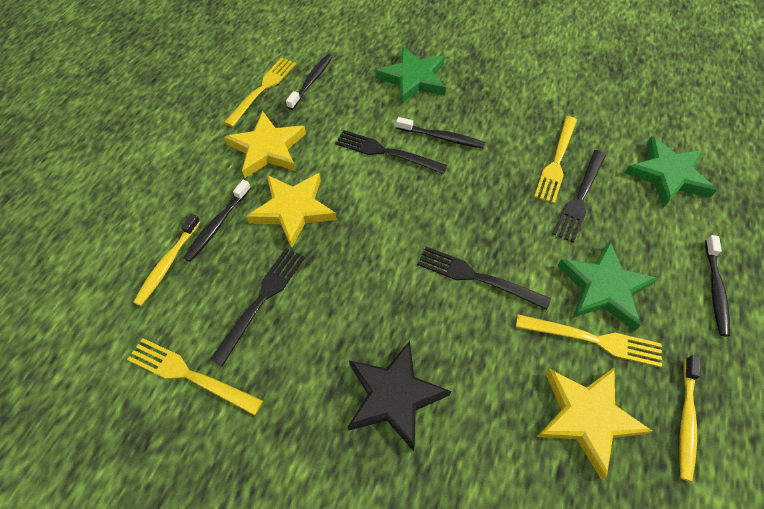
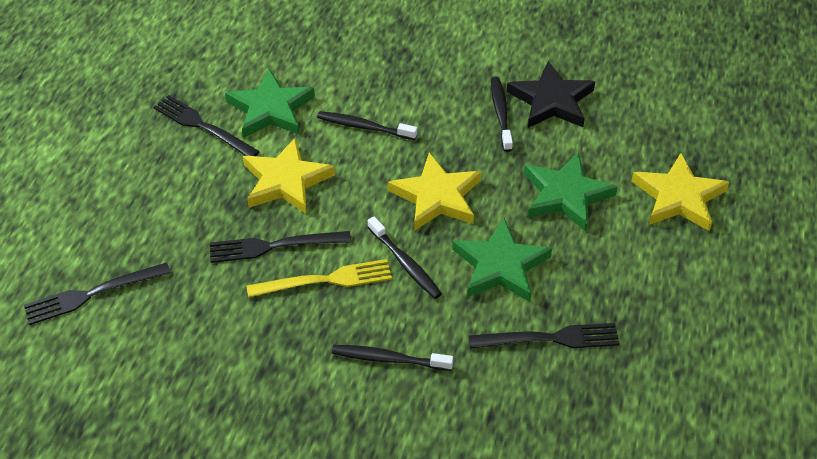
yellow fork: [127,338,263,416] [224,57,296,127] [516,314,662,367] [534,116,577,204] = 4 -> [247,259,392,298] = 1
yellow toothbrush: [133,214,200,306] [679,355,701,482] = 2 -> none = 0

